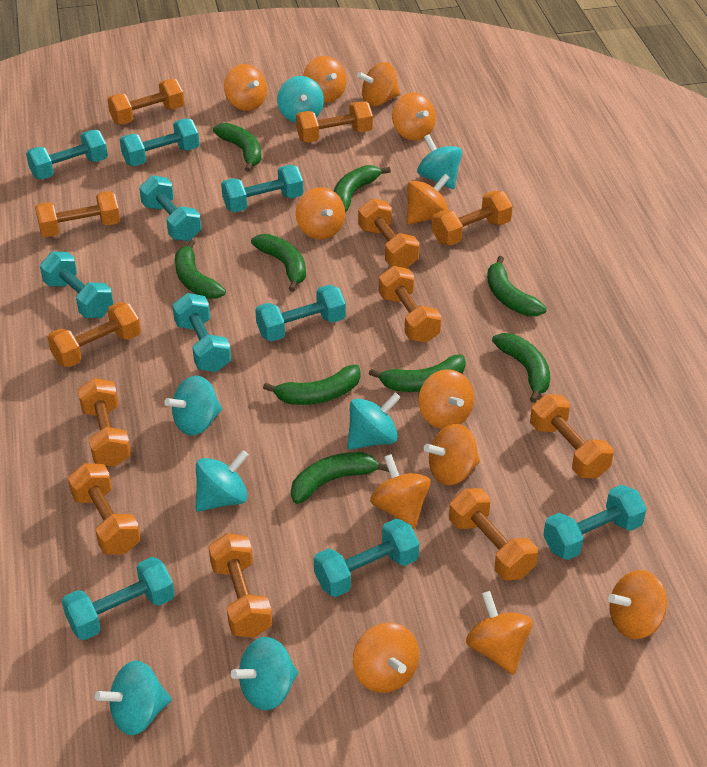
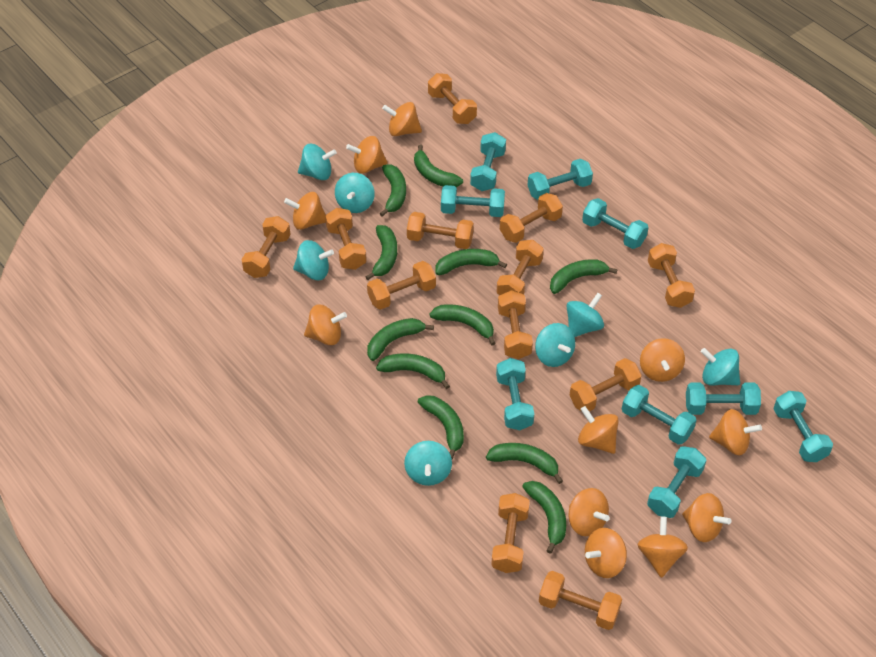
green banana: [175,240,226,299] [213,123,261,172] [251,234,306,292] [263,365,361,405] [291,452,389,504] [334,165,391,212] [369,354,466,392] [487,256,547,316] [492,333,550,403] = 9 -> [366,225,397,280] [367,318,434,361] [376,353,450,389] [380,164,406,217] [414,145,463,187] [418,395,464,459] [429,304,496,346] [435,249,507,275] [486,443,563,484] [522,481,566,554] [550,259,617,294] = 11
orange spinning top: [224,64,267,111] [296,187,345,240] [303,56,347,103] [353,623,419,693] [357,62,400,106] [370,454,430,529] [392,92,436,141] [407,174,450,225] [418,369,474,429] [424,424,480,485] [466,591,533,675] [608,570,667,639] = 12 -> [284,192,326,230] [304,305,347,345] [346,136,388,174] [382,102,422,136] [568,488,610,536] [578,406,619,454] [585,528,627,578] [638,517,688,578] [640,338,685,382] [682,493,731,542] [709,409,762,456] = 11
turquoise dumbbell: [26,130,108,179] [40,252,113,318] [62,557,175,640] [120,119,199,166] [139,175,201,241] [172,293,231,372] [221,165,303,212] [255,284,346,342] [314,518,420,597] [543,485,647,560] = 10 -> [441,185,505,217] [470,132,506,191] [496,358,534,430] [528,159,593,200] [582,198,649,249] [622,385,696,445] [647,446,706,518] [686,382,761,415] [774,391,833,462] = 9

